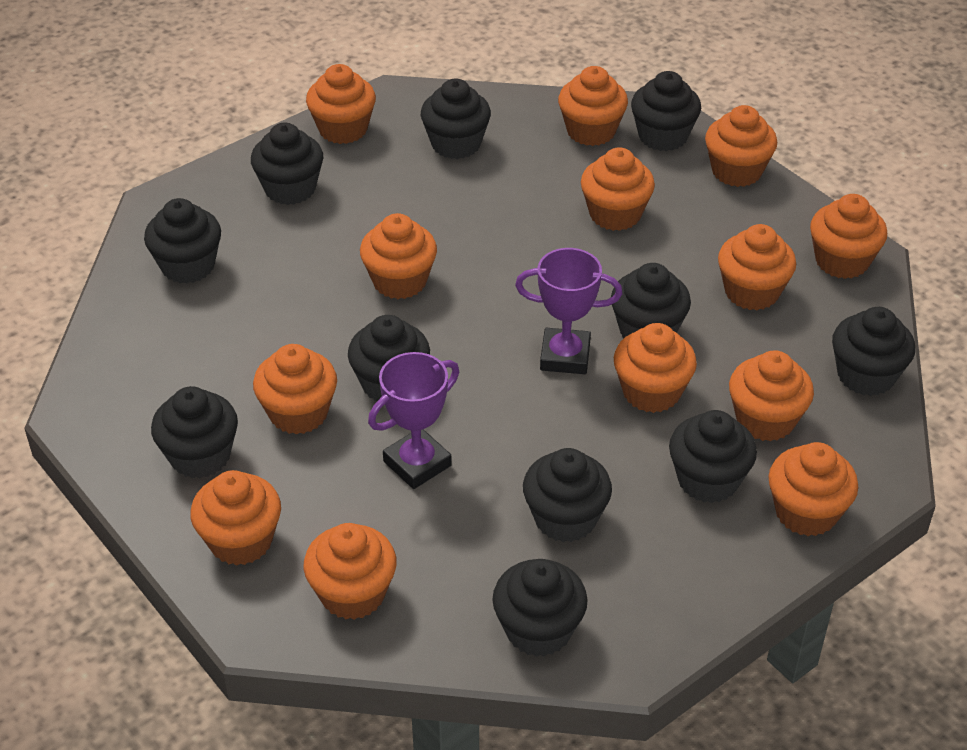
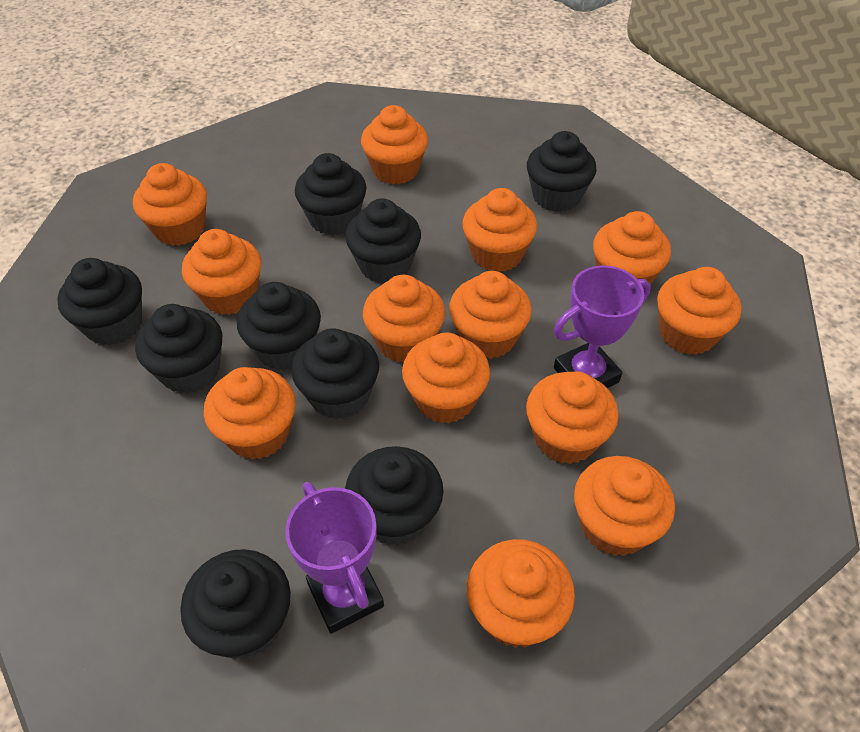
black cupcake: [144,198,221,284] [151,386,238,478] [251,123,323,205] [348,315,430,401] [421,79,491,159] [492,559,588,657] [523,448,612,542] [611,263,691,339] [631,71,701,151] [669,410,757,503] [832,307,915,396] = 11 -> [57,258,142,346] [135,304,222,394] [180,549,291,659] [237,282,321,371] [291,328,379,419] [295,153,367,236] [345,198,421,283] [345,446,444,546] [527,131,597,212] = 9

